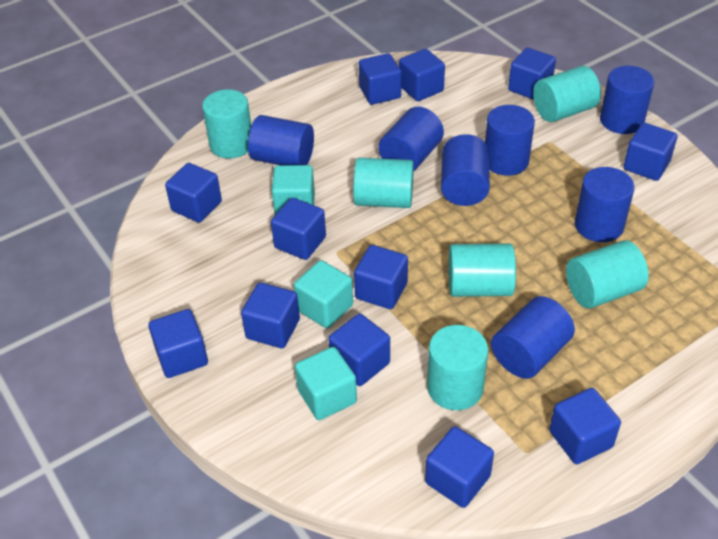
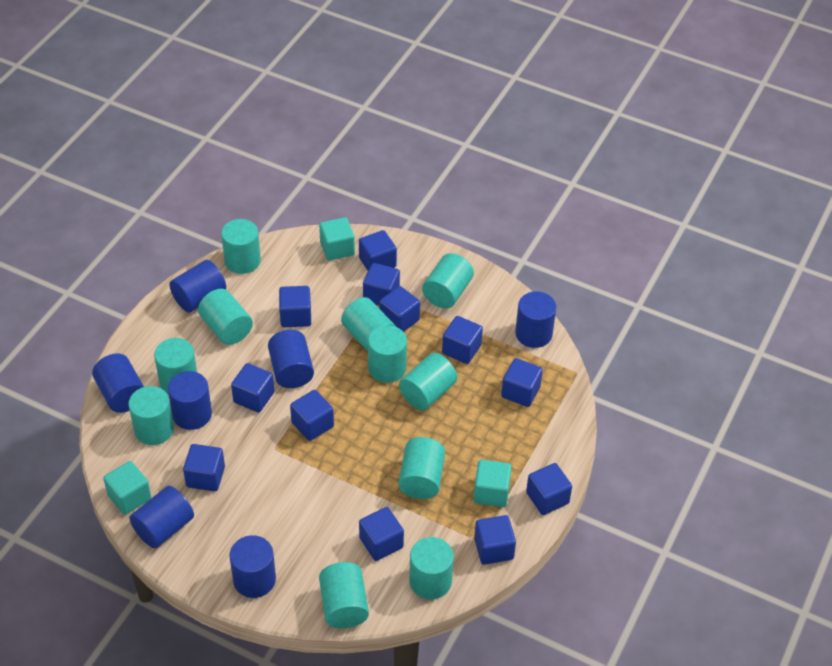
turquoise cylinder: [202,90,251,158] [353,158,414,208] [427,325,488,410] [448,243,516,297] [533,66,601,122] [566,240,649,309] = 6 -> [128,386,174,445] [154,338,197,394] [198,289,253,345] [221,219,261,274] [319,562,369,628] [341,297,396,351] [368,325,407,383] [398,437,445,499] [399,353,457,410] [409,537,454,599] [422,253,474,309] = 11

